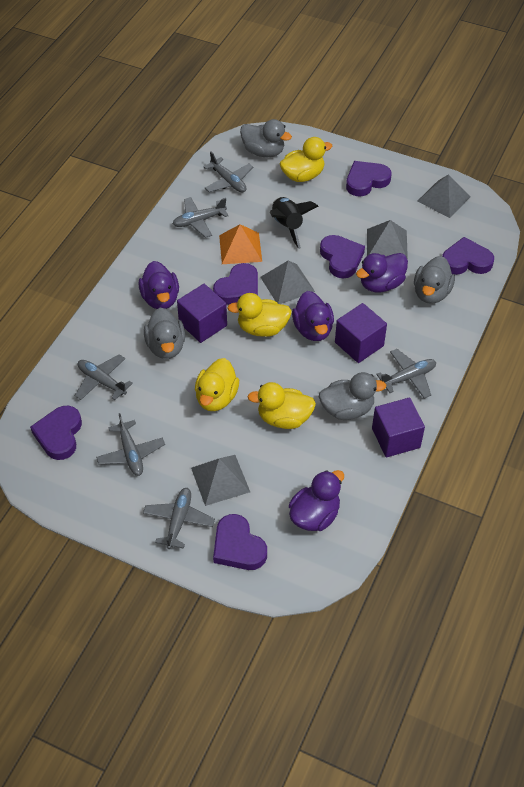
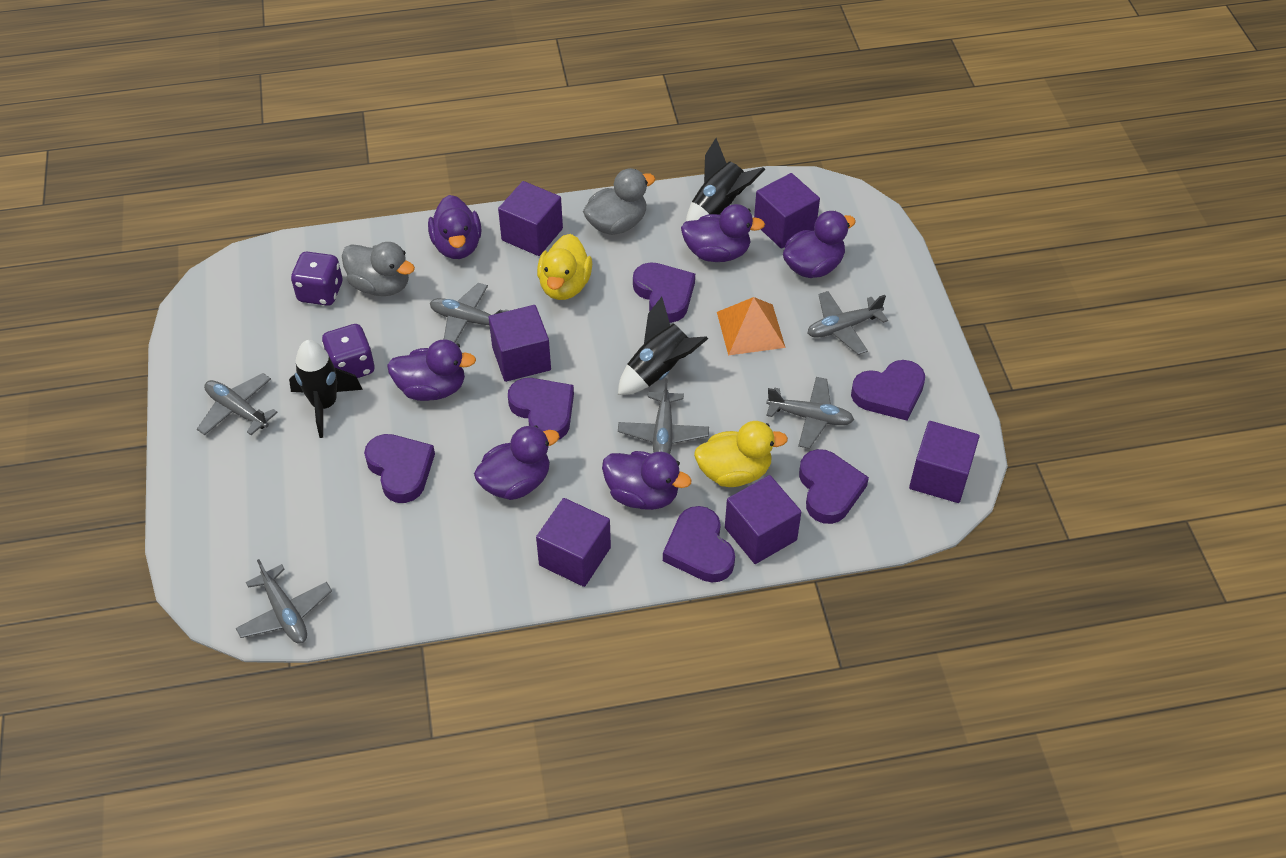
black rocket: [270,197,319,249] = 1 -> [289,340,363,438] [618,297,708,395] [686,138,765,221] = 3
grey duck: [144,308,185,359] [240,119,292,157] [319,372,386,420] [414,256,455,304] = 4 -> [342,242,415,296] [583,168,655,235] = 2
grey pyramid: [191,455,250,506] [260,260,315,304] [367,220,408,260] [418,175,470,218] = 4 -> none = 0
purple cube: [177,284,227,343] [335,303,387,363] [372,397,425,457] = 3 -> [489,305,551,382] [498,181,563,256] [536,498,611,587] [725,475,801,564] [754,173,820,249] [909,421,980,503] = 6
purple dice: none = 0 -> [291,252,342,306] [322,324,374,378] = 2
purple duck: [138,261,179,309] [289,470,344,531] [292,291,334,341] [356,253,408,293] = 4 -> [387,339,476,401] [428,195,481,259] [474,425,559,500] [602,451,691,510] [681,204,765,262] [783,211,856,278] = 6
yellow duck: [195,358,239,411] [227,293,292,337] [247,382,316,429] [279,137,332,182] = 4 -> [537,234,592,300] [694,421,788,487] = 2

